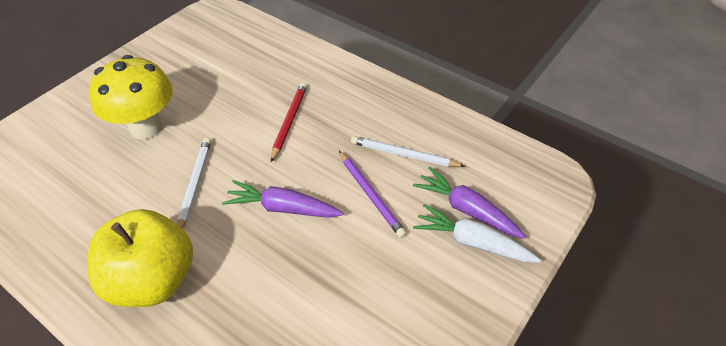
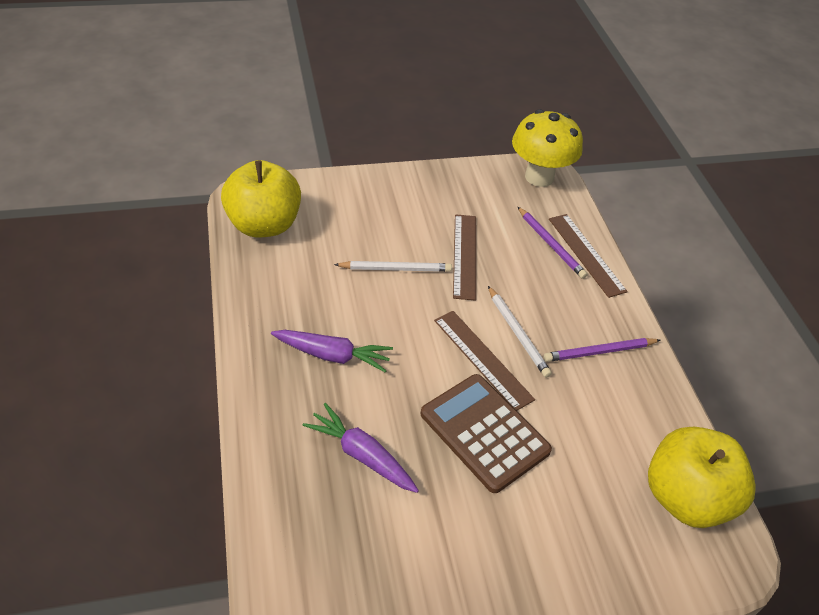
brown calculator: none = 0 -> [421,374,552,493] = 1
brown ruler: none = 0 -> [434,311,535,411] [453,214,476,301] [549,214,628,298] = 3
purple pencil: [339,151,407,238] = 1 -> [517,206,588,279] [544,338,660,362] = 2
red pencil: [271,82,307,162] = 1 -> none = 0
white carrot: [413,204,541,263] = 1 -> none = 0
yellow apple: [87,209,193,307] = 1 -> [221,160,301,237] [648,427,756,528] = 2

